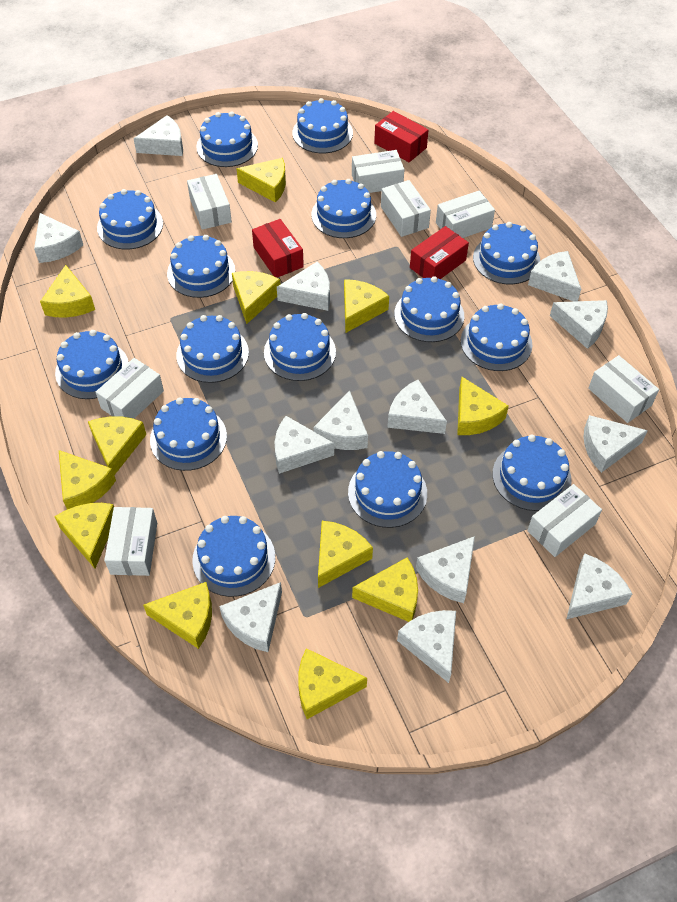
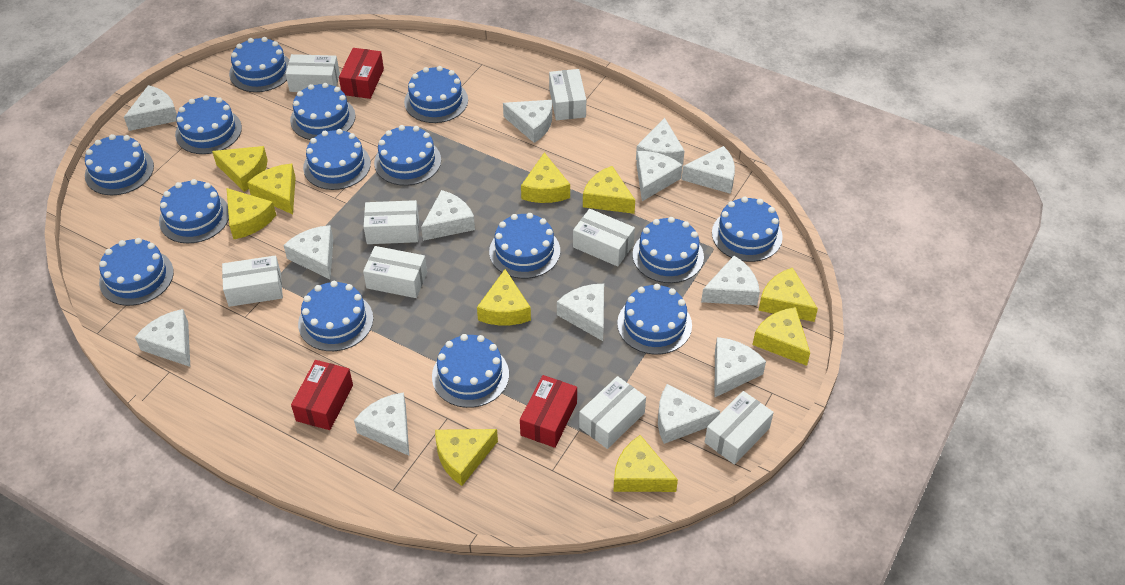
yellow cheese: [40,265,95,318] [54,503,114,569] [59,450,116,509] [88,416,146,475] [143,582,212,649] [232,271,280,324] [236,158,286,203] [298,648,367,719] [318,521,373,588] [344,279,389,333] [352,557,418,622] [457,377,509,435] = 12 -> [212,146,268,192] [227,188,276,239] [247,164,296,214] [435,429,498,486] [477,269,531,325] [521,152,570,203] [583,166,635,214] [613,435,678,492] [752,307,810,366] [758,268,818,322] = 10

